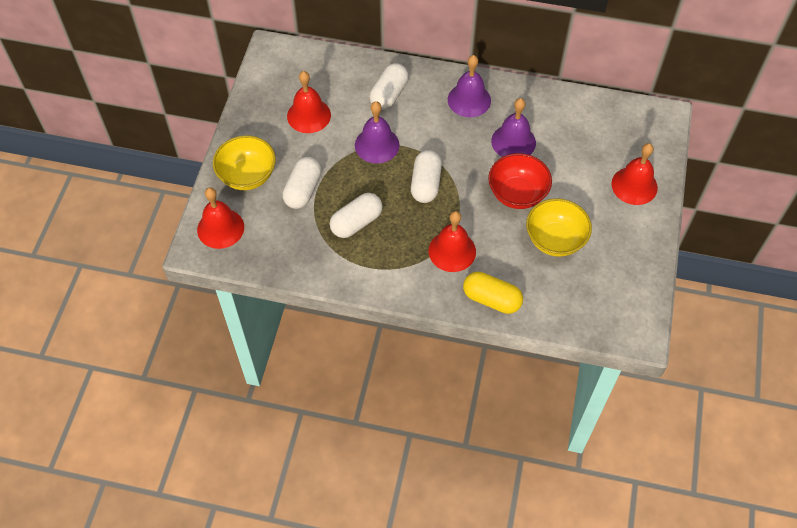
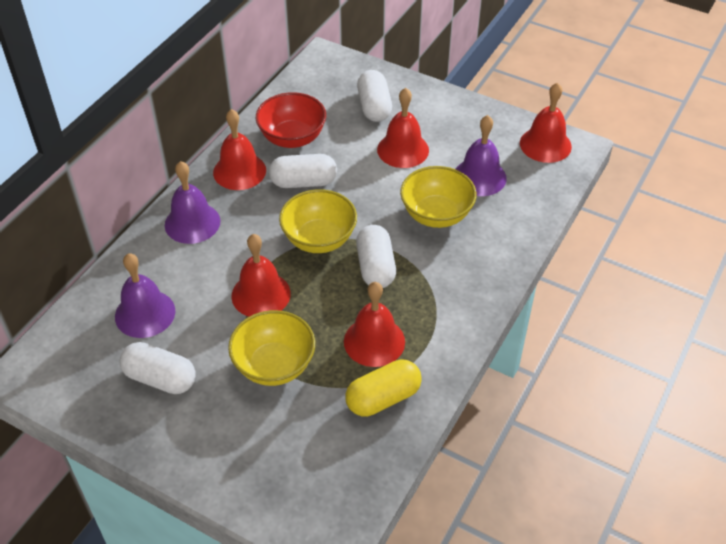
red bell: [197,187,244,249] [287,71,331,133] [429,211,476,272] [611,143,658,205] = 4 -> [213,109,266,190] [231,234,291,317] [344,282,405,367] [377,88,429,168] [520,82,572,163] = 5
yellow bowl: [213,135,276,190] [526,198,592,257] = 2 -> [228,310,315,386] [279,189,357,253] [400,166,477,228] = 3

